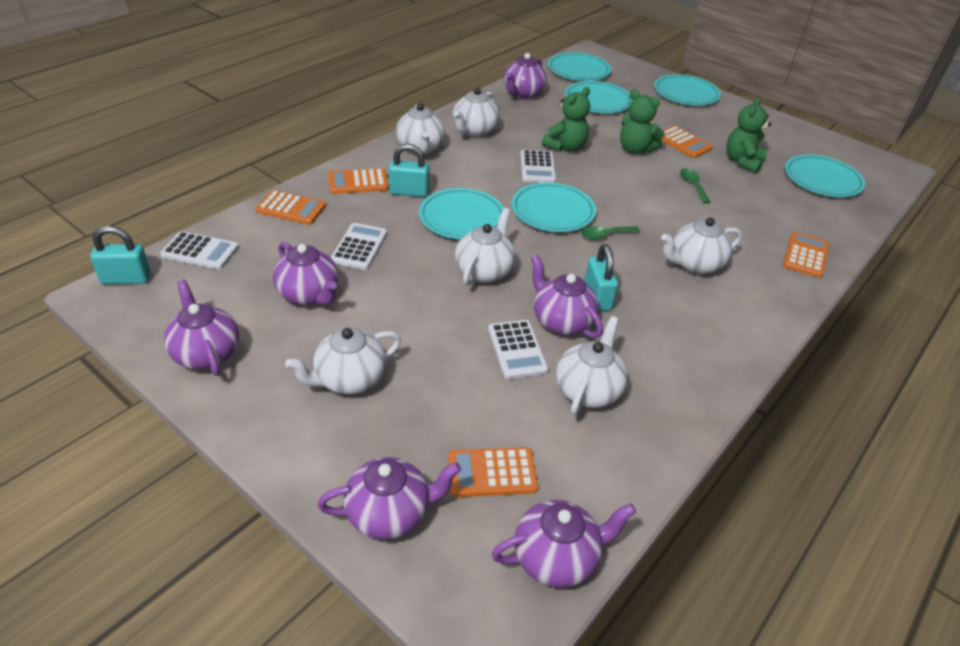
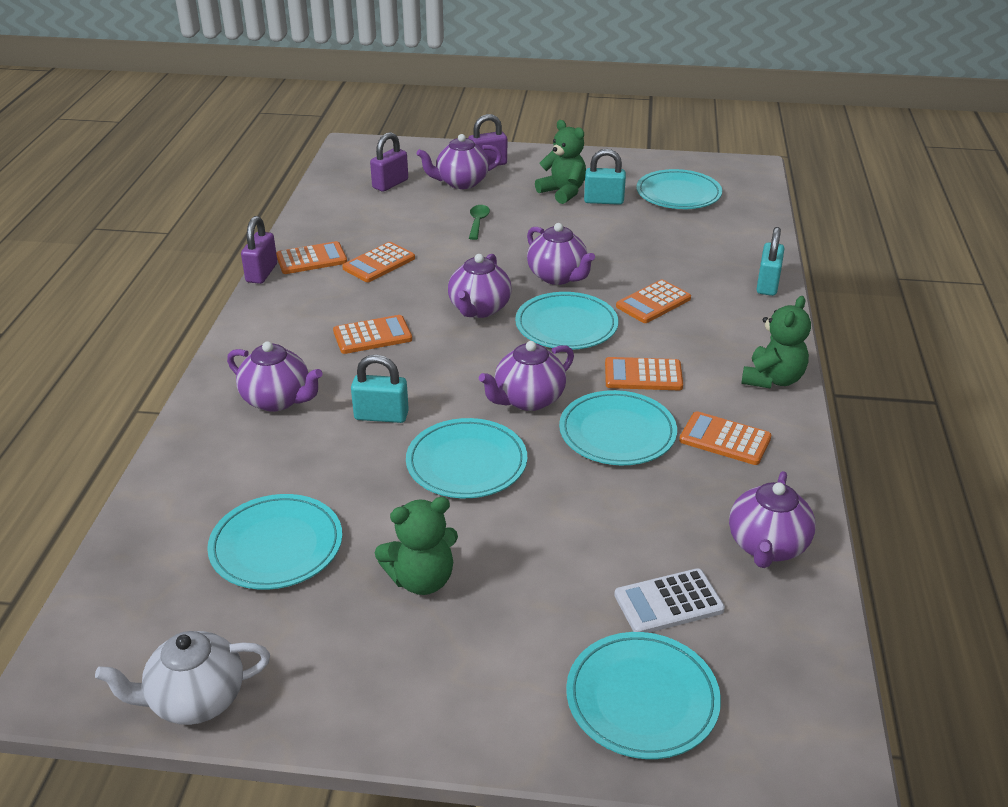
green spoon: [581,226,640,240] [680,168,710,203] = 2 -> [469,205,490,240] = 1
orange calculator: [256,190,326,225] [328,168,389,194] [448,447,538,497] [661,126,713,158] [783,232,829,278] = 5 -> [276,241,347,274] [333,315,412,354] [342,242,415,282] [605,357,683,390] [616,279,691,323] [679,411,772,465] = 6
purple padlock: none = 0 -> [241,216,277,284] [370,132,408,192] [468,114,507,166] = 3
white calculator: [160,231,239,270] [330,223,387,270] [488,320,548,379] [520,150,556,183] = 4 -> [614,568,725,633] = 1
white teapot: [285,327,401,394] [396,103,445,154] [453,88,499,137] [455,208,515,285] [556,316,628,415] [661,217,742,274] = 6 -> [95,631,270,725] = 1

